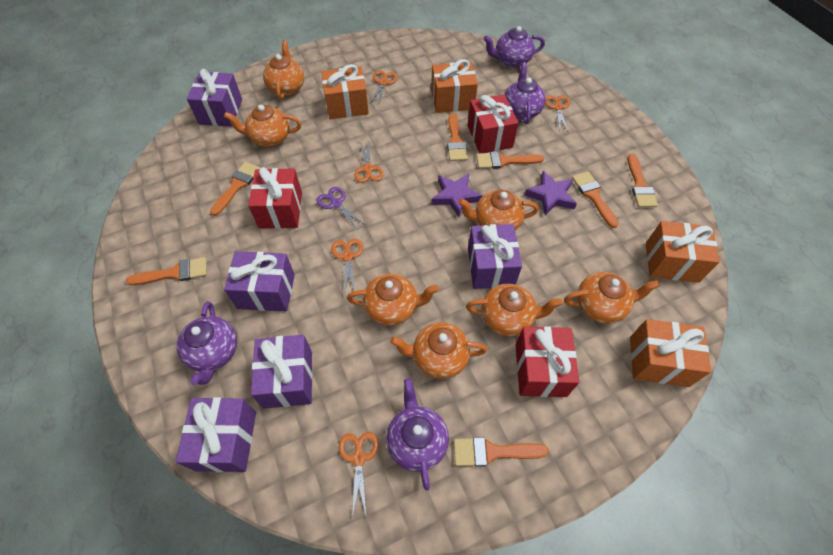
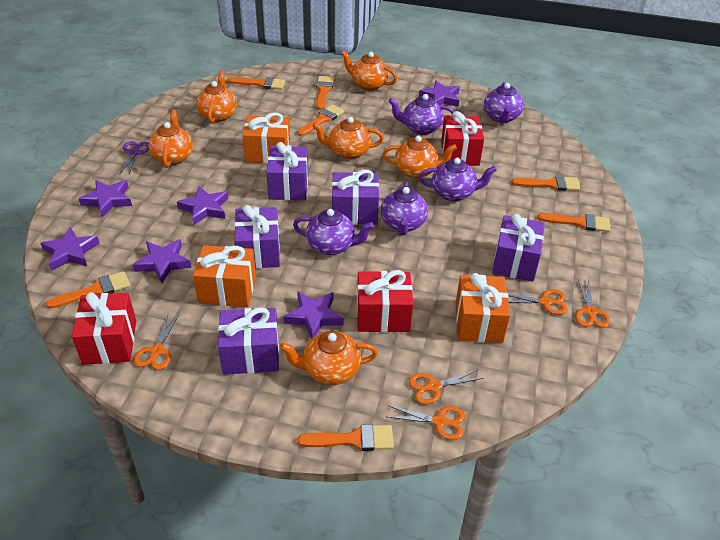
orange gift: [321,64,369,119] [431,59,478,113] [630,319,711,387] [646,221,720,283] = 4 -> [193,245,256,307] [243,112,290,164] [456,273,510,343] = 3
orange teapot: [224,105,301,147] [263,40,304,100] [347,274,439,326] [390,322,487,379] [458,190,539,231] [466,284,563,337] [564,272,660,324] = 7 -> [149,110,193,168] [196,71,237,123] [280,331,378,385] [312,117,384,159] [341,50,397,91] [382,136,457,178] = 6
purple star: [431,174,483,217] [525,171,577,216] = 2 -> [40,227,100,271] [78,180,132,218] [132,239,191,283] [177,186,229,225] [283,291,344,339] [419,81,460,107] = 6
purple teapot: [177,301,237,386] [386,378,449,491] [484,26,545,68] [504,62,546,124] = 4 -> [293,209,374,255] [381,182,428,235] [389,94,455,135] [419,158,497,201] [484,82,524,123] = 5

